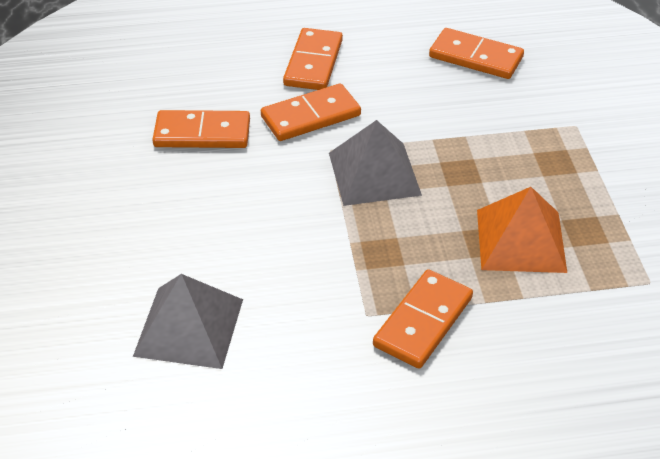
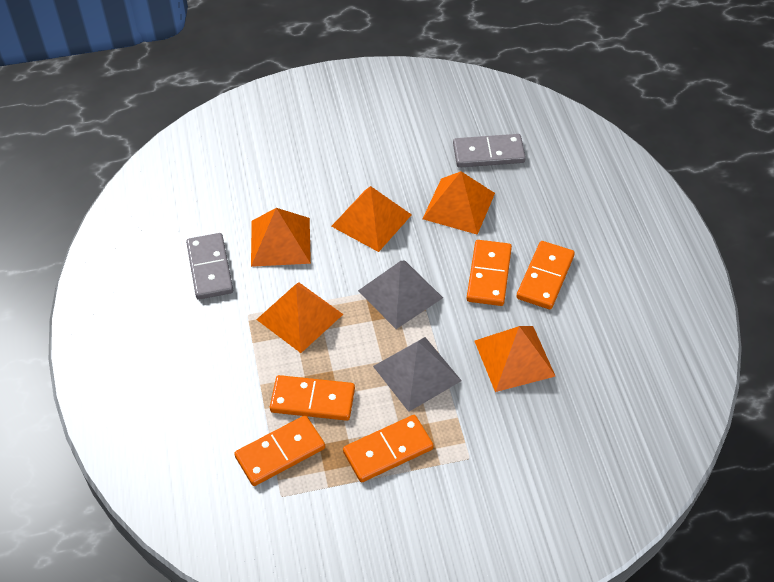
grey domino: none = 0 -> [186,233,233,300] [453,134,526,168] = 2
orange pyramid: [477,187,567,273] = 1 -> [251,208,311,267] [256,282,343,353] [331,186,412,252] [423,171,495,235] [475,326,556,392] = 5

